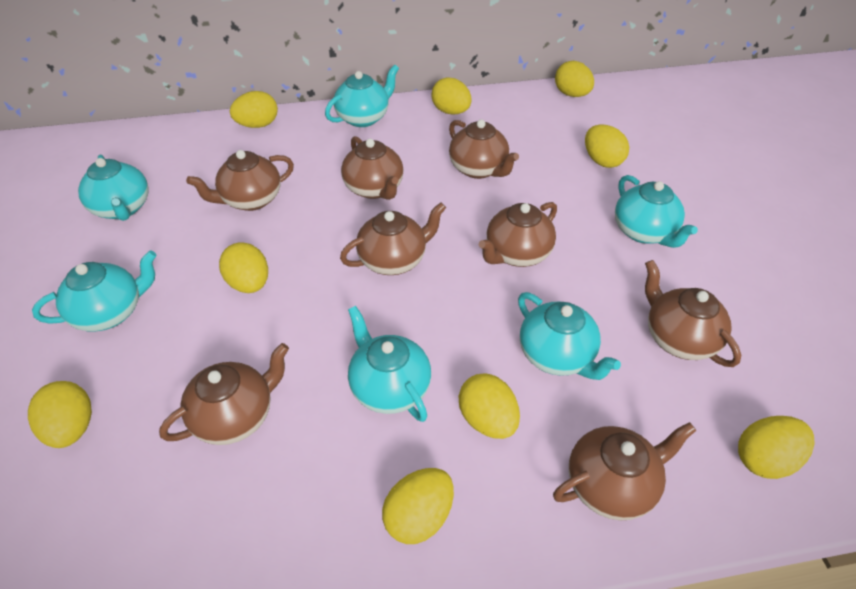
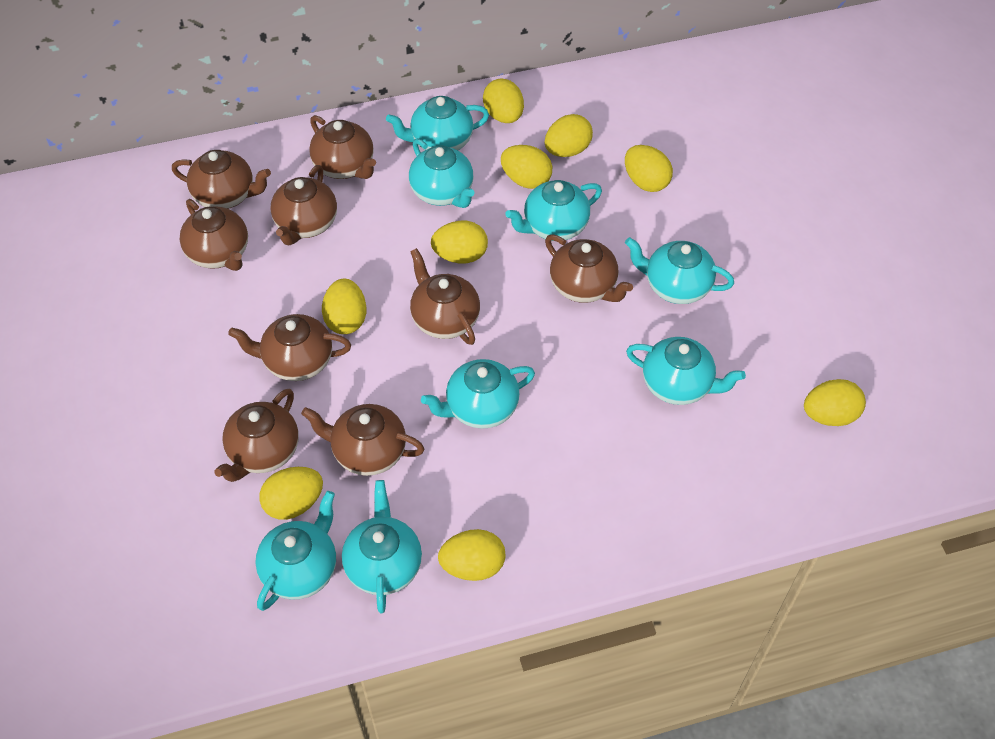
brown teapot: [159,343,289,445] [186,150,294,211] [340,203,446,275] [341,136,404,200] [449,119,519,179] [479,202,557,267] [553,422,696,520] [645,260,741,367] = 8 -> [172,150,271,209] [180,199,248,271] [214,389,299,482] [228,314,351,381] [271,165,337,245] [301,404,424,476] [309,115,376,179] [410,248,480,345] [545,234,633,303] = 9
turquoise teapot: [32,250,157,332] [78,154,149,221] [325,64,399,127] [348,306,431,422] [518,292,621,380] [615,175,698,248] = 6 -> [255,491,336,611] [342,480,422,613] [386,96,489,150] [409,138,475,208] [421,359,535,429] [505,180,602,241] [625,237,734,304] [626,337,746,405] = 8

